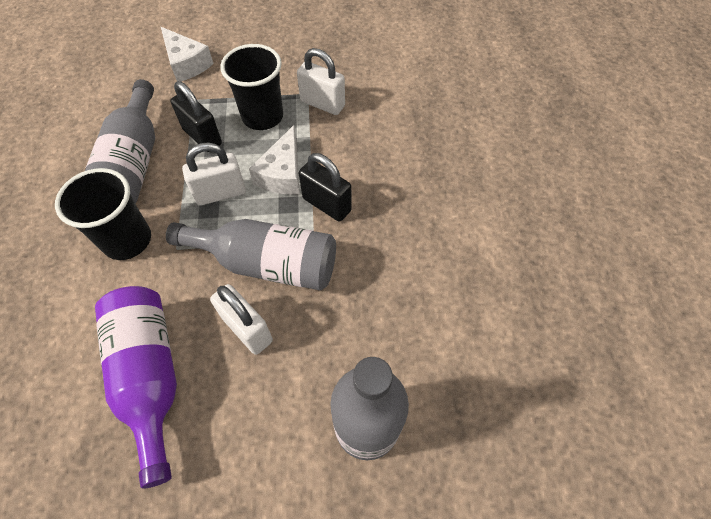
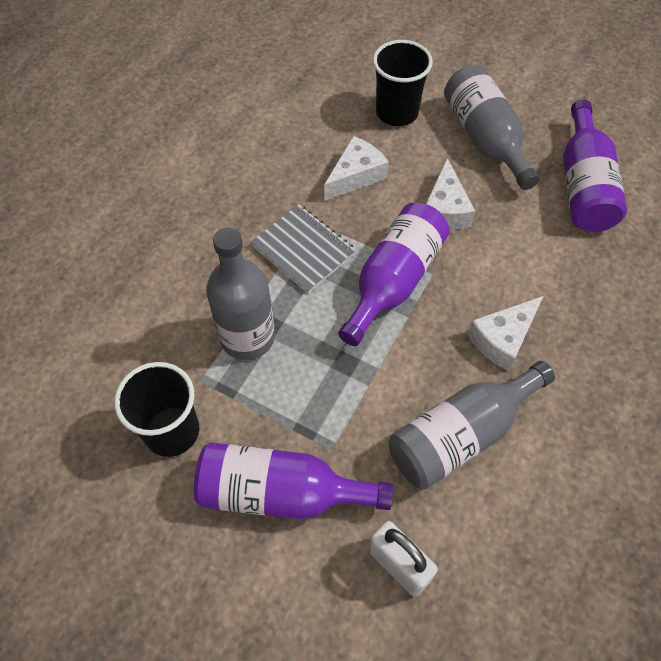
black padlock: [170,81,222,152] [299,153,352,222] = 2 -> none = 0
grey notebook: none = 0 -> [250,204,356,293] = 1
purple bottle: [95,286,177,489] = 1 -> [194,442,393,519] [338,202,449,346] [563,99,627,232] = 3
white cheese: [161,27,214,81] [249,125,300,195] = 2 -> [324,136,389,201] [426,158,475,230] [467,296,543,371] = 3
white padlock: [182,142,246,206] [210,284,273,355] [297,48,345,115] = 3 -> [369,521,438,597] = 1

